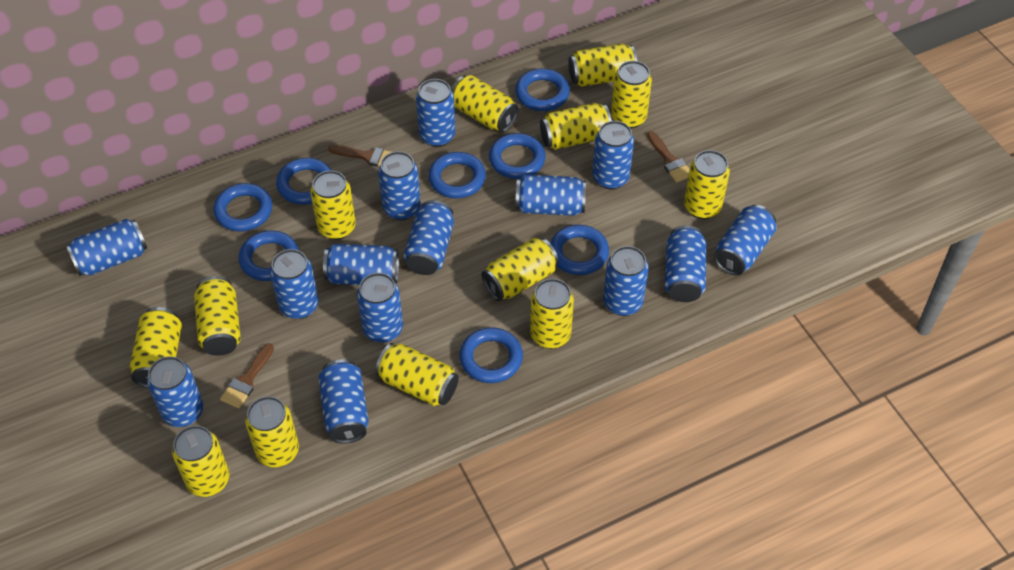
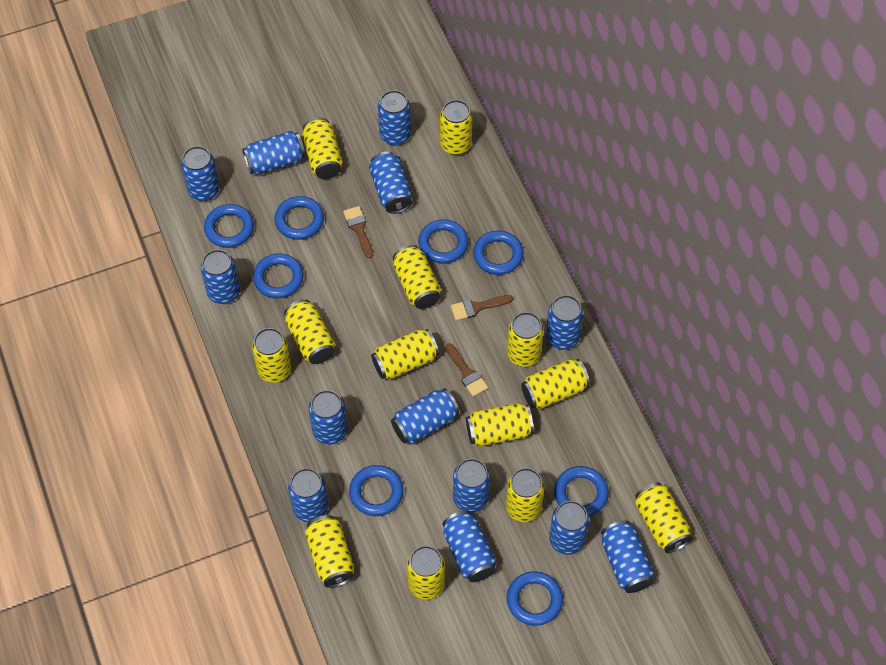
blue can: [66,219,147,276] [147,356,203,427] [270,249,319,319] [318,359,369,444] [323,244,399,285] [357,273,403,343] [378,151,421,220] [404,200,454,275] [416,79,456,147] [515,175,586,216] [592,121,634,189] [603,246,649,316] [665,225,707,302] [714,205,776,275] = 14 -> [181,146,219,201] [201,250,240,304] [242,131,305,174] [288,468,328,523] [309,390,347,445] [369,152,412,214] [378,90,411,146] [391,388,459,444] [442,510,497,582] [453,459,490,513] [546,295,583,350] [549,501,589,555] [601,520,654,593] = 13

